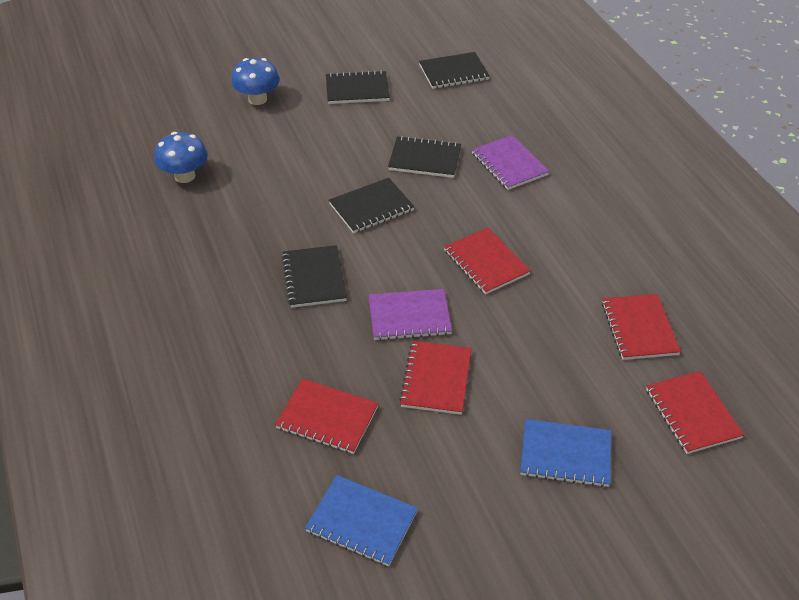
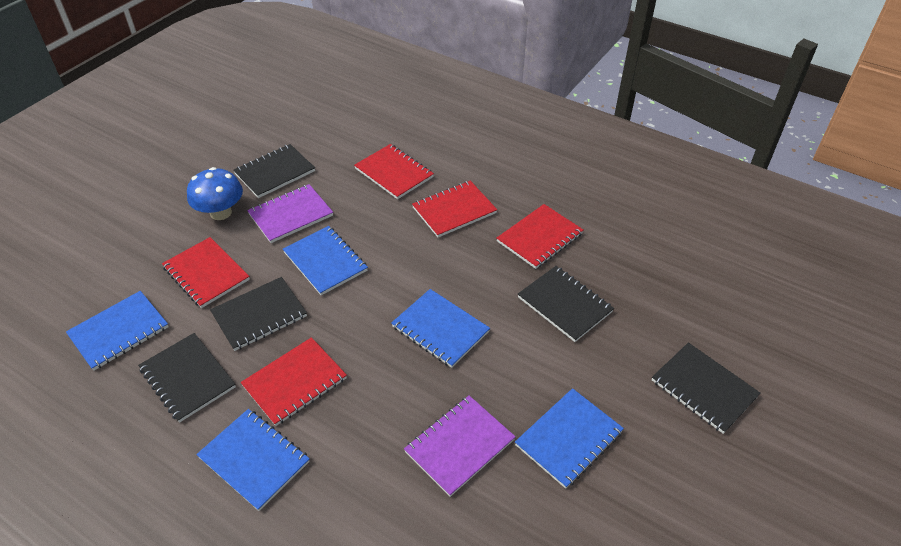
blue mushroom: [154,132,208,183] [231,58,280,105] = 2 -> [187,167,243,220] = 1
blue notebook: [305,475,418,566] [520,419,611,487] = 2 -> [66,291,169,371] [196,409,310,511] [283,226,368,295] [391,289,490,368] [515,388,624,489] = 5

